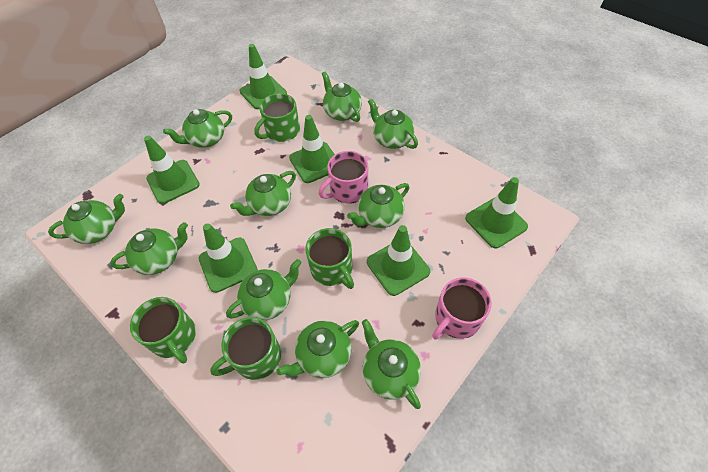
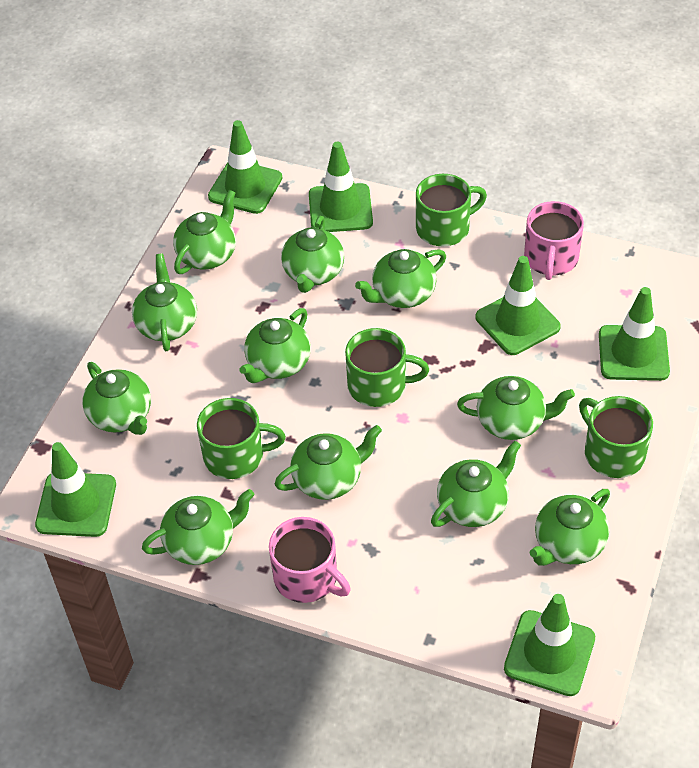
green teapot: [48,194,125,244] [110,222,188,275] [163,109,232,148] [226,259,301,320] [230,171,296,216] [276,320,359,378] [322,72,362,122] [347,183,409,228] [362,319,421,409] [368,99,418,149] = 10 -> [82,362,151,435] [132,254,197,351] [142,489,254,565] [173,190,236,274] [240,308,311,383] [274,425,382,500] [281,216,344,293] [355,249,446,308] [431,441,521,527] [457,376,575,440] [530,489,610,566] = 11

